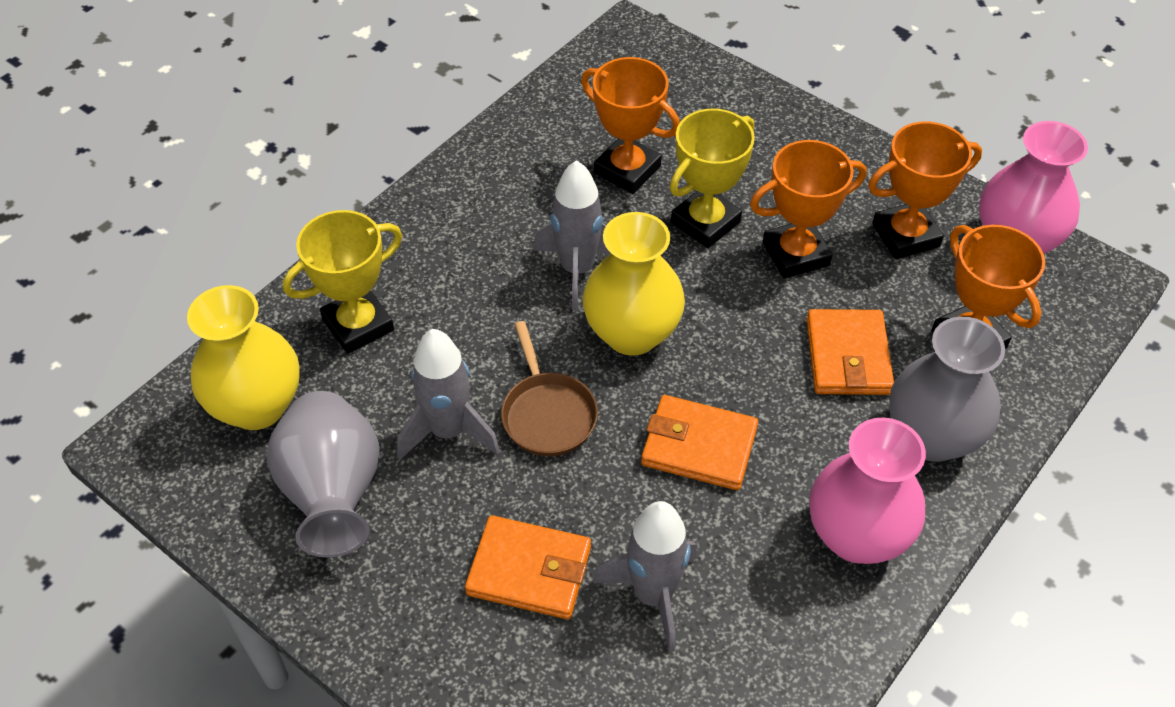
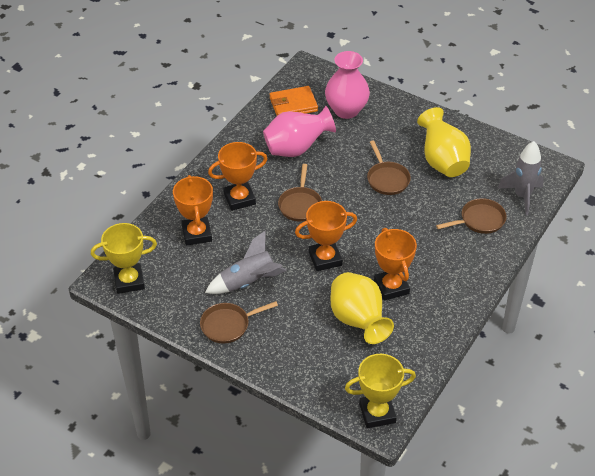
brown pan: [501,321,598,456] = 1 -> [200,301,278,343] [278,164,322,222] [367,140,411,195] [436,198,507,234] = 4
grey rocket: [397,329,500,460] [533,160,611,311] [593,501,697,653] = 3 -> [205,231,287,294] [498,141,544,215] = 2
grey vase: [267,391,380,557] [889,316,1005,462] = 2 -> none = 0
orange wallet: [465,515,591,619] [641,395,758,490] [807,309,894,395] = 3 -> [270,86,318,115] = 1

